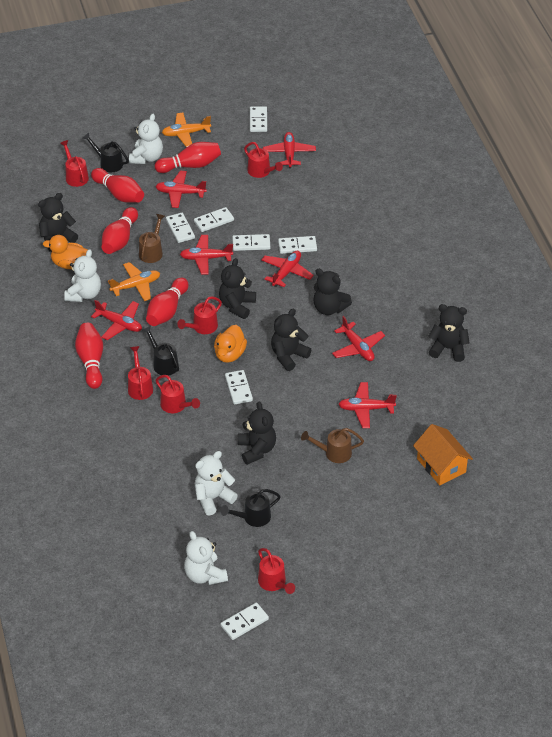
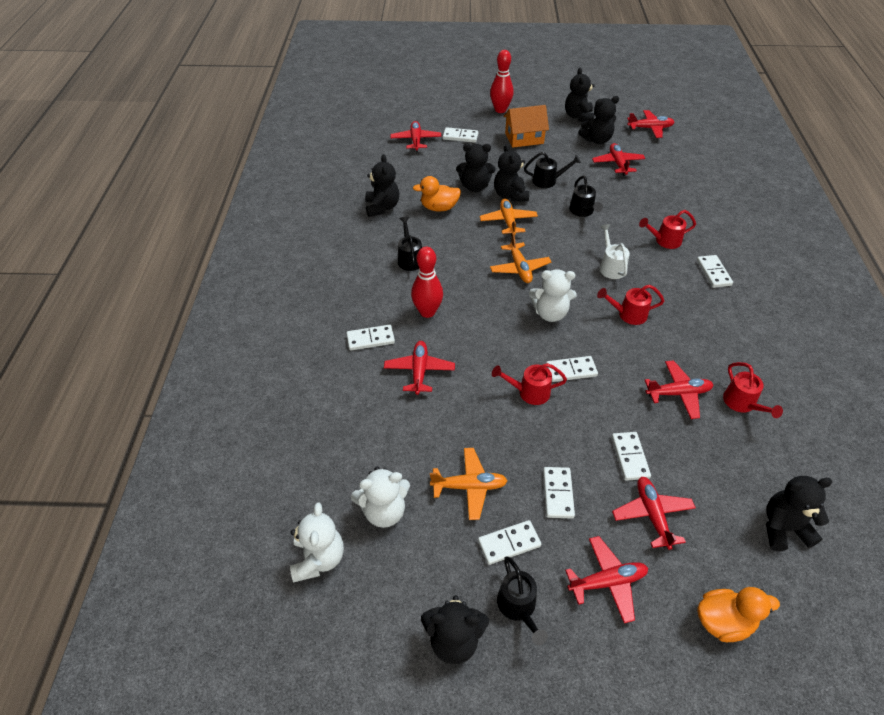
black teddy bear: [38,193,78,252] [219,258,256,319] [238,402,276,465] [271,309,311,371] [314,269,352,315] [428,304,470,362] = 6 -> [365,154,399,217] [421,596,489,664] [456,143,495,192] [494,144,529,201] [565,68,595,122] [578,96,619,144] [766,476,832,551] = 7
black watering can: [83,132,129,172] [143,326,179,376] [221,489,281,527] = 3 -> [398,216,422,271] [497,557,548,645] [524,152,581,188] [569,176,603,217] = 4
brown watering can: [139,214,165,263] [301,428,364,463] = 2 -> none = 0
orange plane: [108,262,160,301] [162,112,211,147] = 2 -> [430,448,508,520] [479,199,538,237] [490,233,551,283] = 3
red bowling pin: [75,323,103,389] [91,168,144,203] [102,207,138,254] [146,278,188,326] [155,142,221,173] = 5 -> [411,247,443,318] [490,50,513,113] = 2
red watering can: [60,140,89,187] [128,346,153,400] [155,375,200,413] [177,296,222,334] [244,142,283,178] [258,548,295,594] = 6 -> [492,363,567,405] [597,285,664,325] [639,210,696,249] [723,362,783,418] = 4
white teddy bear: [64,249,101,302] [129,113,163,164] [184,531,228,585] [195,451,238,516] = 4 -> [290,503,344,582] [351,467,410,528] [529,269,577,322] = 3
white watering can: none = 0 -> [600,224,630,279] = 1

